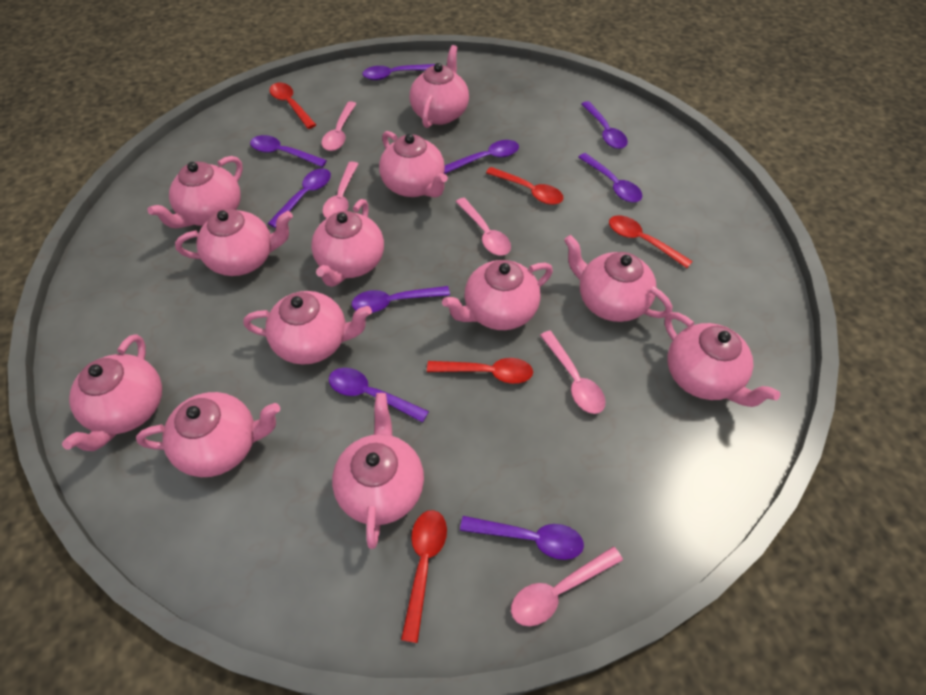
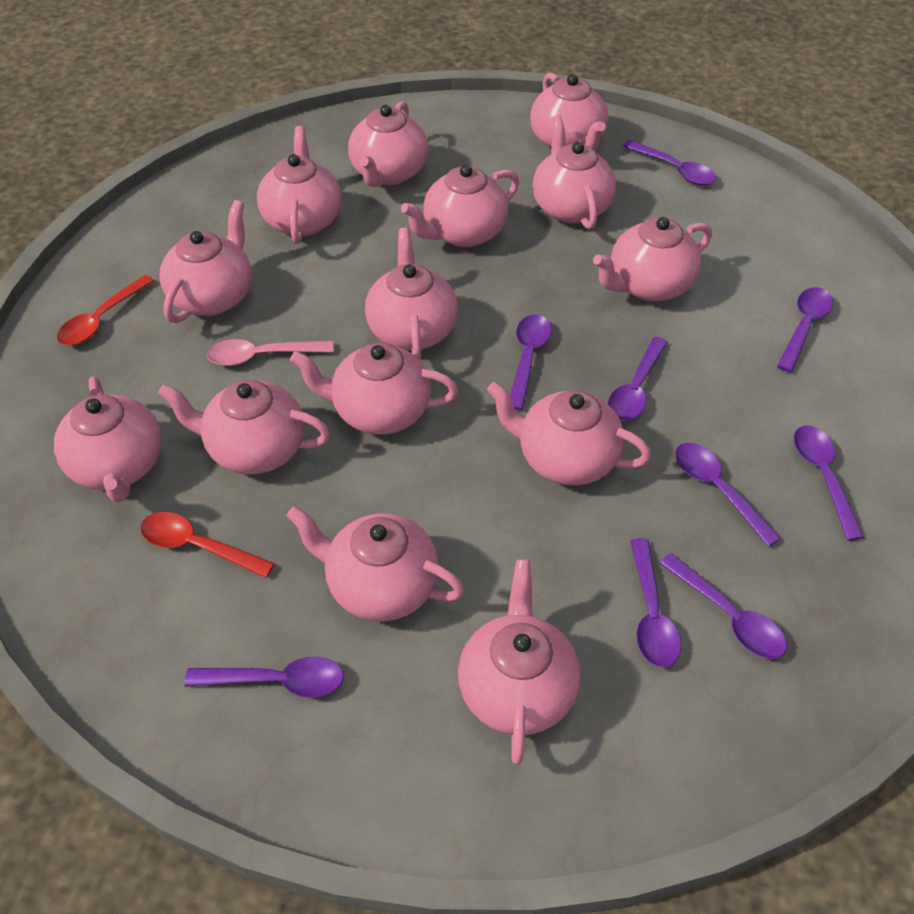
pink spoon: [321,101,357,151] [322,162,358,219] [456,198,511,256] [511,546,623,626] [540,331,606,414] = 5 -> [207,339,333,366] = 1
pink teapot: [62,334,162,451] [136,392,280,477] [148,156,243,228] [175,209,293,276] [244,291,372,365] [311,199,384,287] [332,393,424,549] [379,131,448,198] [410,45,469,128] [442,260,553,330] [564,235,672,322] [664,312,780,407] = 12 -> [54,376,162,502] [158,380,330,475] [159,200,252,323] [257,126,342,244] [286,506,464,621] [290,343,458,435] [348,101,428,187] [365,228,458,361] [401,164,519,247] [458,559,581,765] [487,382,651,486] [530,73,608,151] [533,115,616,229] [593,217,712,301] = 14
red spoon: [269,83,316,129] [401,510,447,643] [427,358,533,384] [486,167,564,205] [609,215,693,268] = 5 -> [57,275,155,345] [140,512,275,578] = 2

